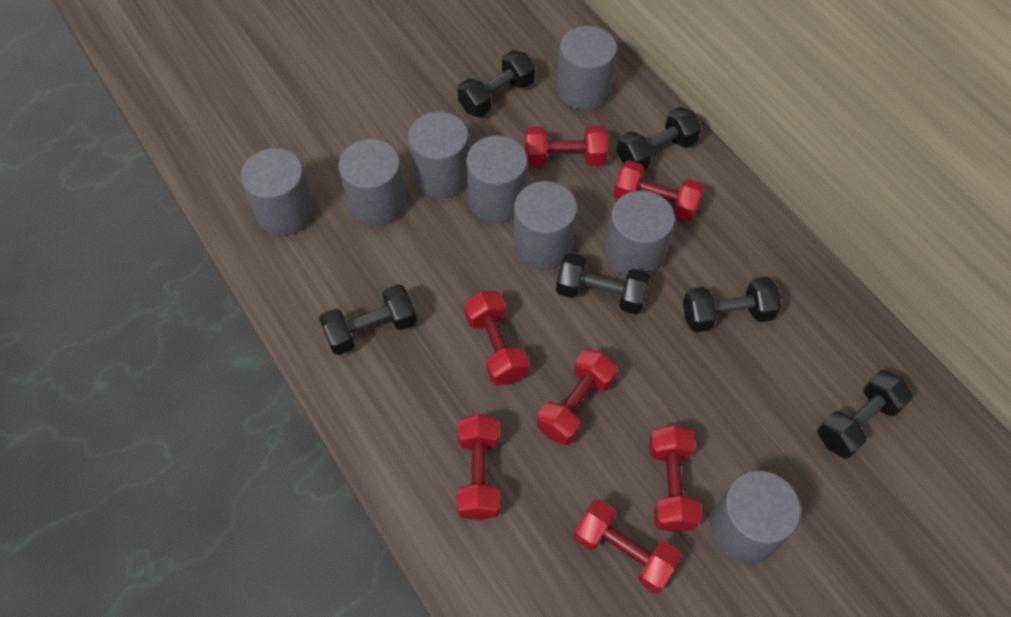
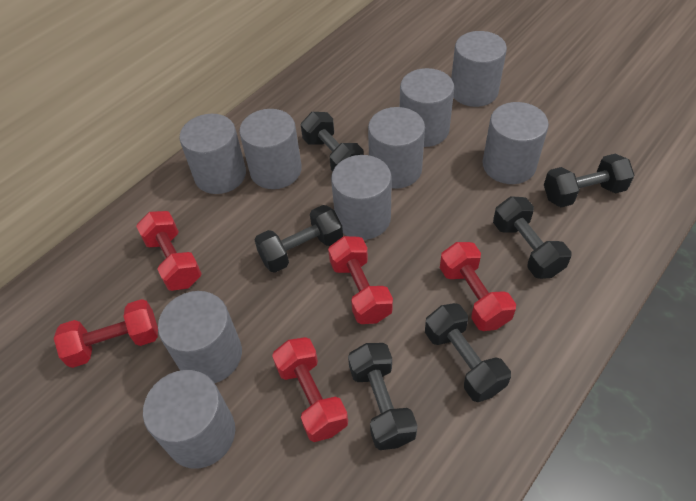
grey cylinder: [241,148,315,235] [338,139,406,226] [408,112,469,198] [466,136,528,223] [513,181,577,269] [557,26,617,110] [605,190,675,277] [710,471,801,564] = 8 -> [143,370,235,469] [158,291,242,383] [179,114,246,194] [239,109,302,189] [331,155,392,240] [368,107,425,189] [400,68,454,147] [451,31,507,107] [482,102,549,184] = 9
red dumbbell: [456,414,500,520] [464,291,529,385] [525,126,608,167] [537,349,617,445] [574,499,682,593] [613,160,704,222] [649,425,702,532] = 7 -> [54,299,158,368] [136,211,202,291] [272,337,348,442] [328,236,393,324] [440,242,516,331] = 5

